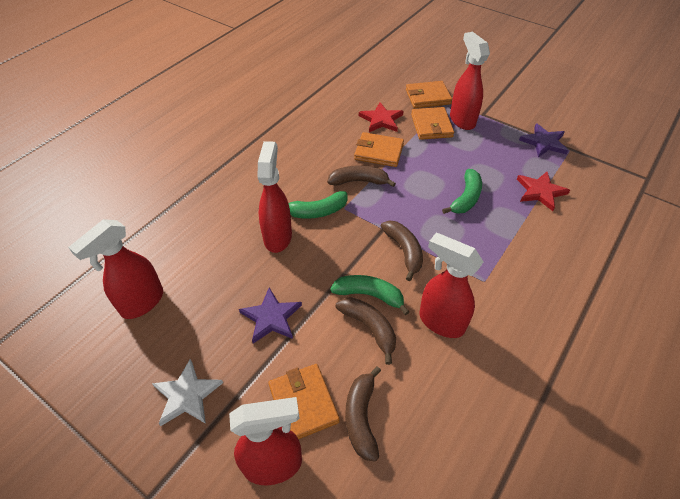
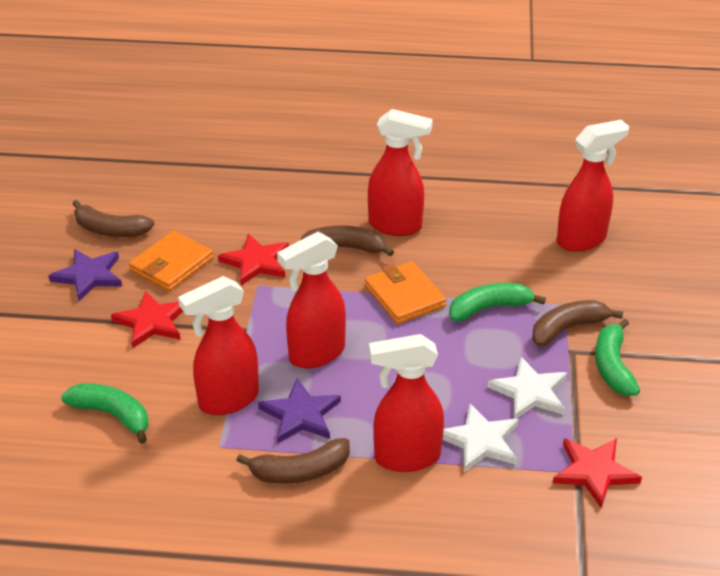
orange wallet: [268,364,340,439] [354,132,404,167] [406,81,452,108] [411,107,454,140] = 4 -> [129,231,214,291] [365,261,446,324] = 2
red star: [359,102,404,132] [517,172,570,211] = 2 -> [111,290,183,348] [218,234,289,285] [553,438,642,508] = 3
white star: [152,359,223,426] = 1 -> [443,404,518,472] [488,357,567,419] = 2

